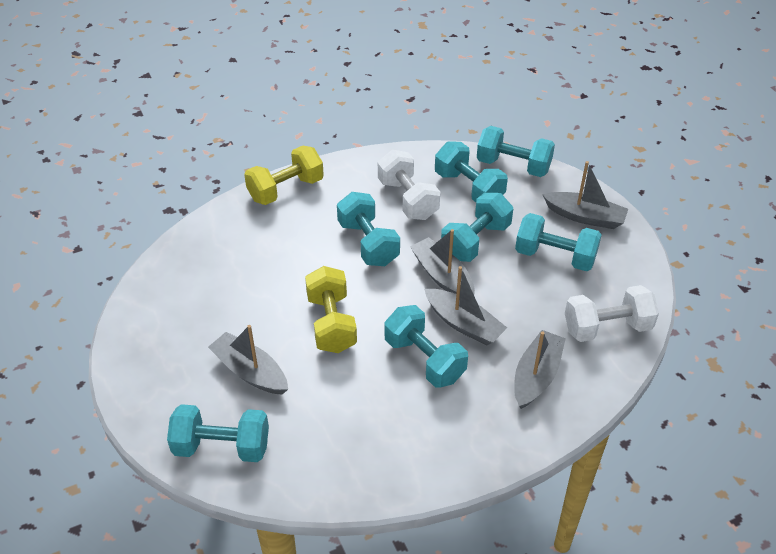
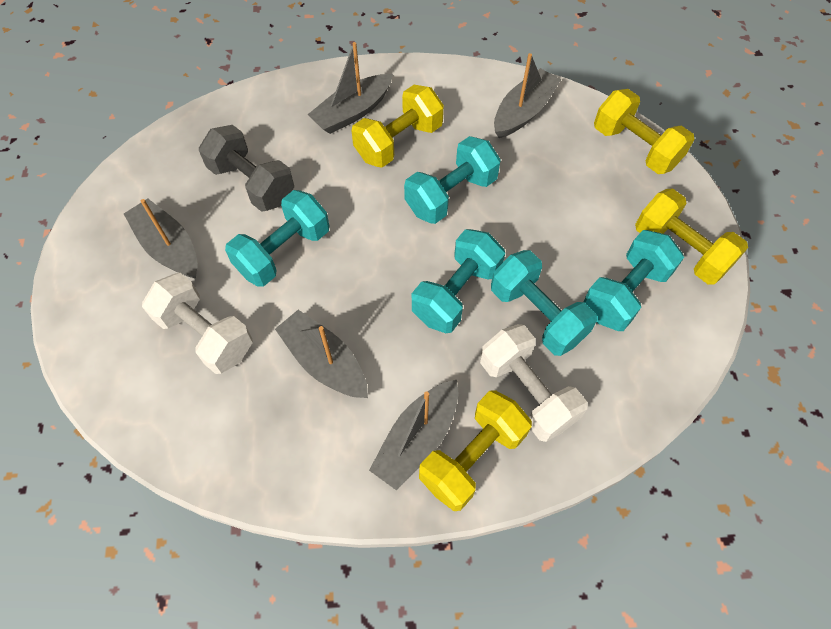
grey dumbbell: none = 0 -> [199,125,294,212] = 1
turquoise dumbbell: [167,404,269,462] [337,192,400,266] [384,305,468,388] [435,141,508,202] [441,193,513,262] [477,126,555,177] [515,213,602,271] = 7 -> [225,190,329,287] [404,136,501,224] [412,229,505,333] [491,250,597,356] [583,230,684,331] = 5
yellow dumbbell: [244,146,324,205] [305,266,357,353] = 2 -> [352,85,444,168] [419,390,532,511] [594,89,695,174] [635,188,748,285] = 4

